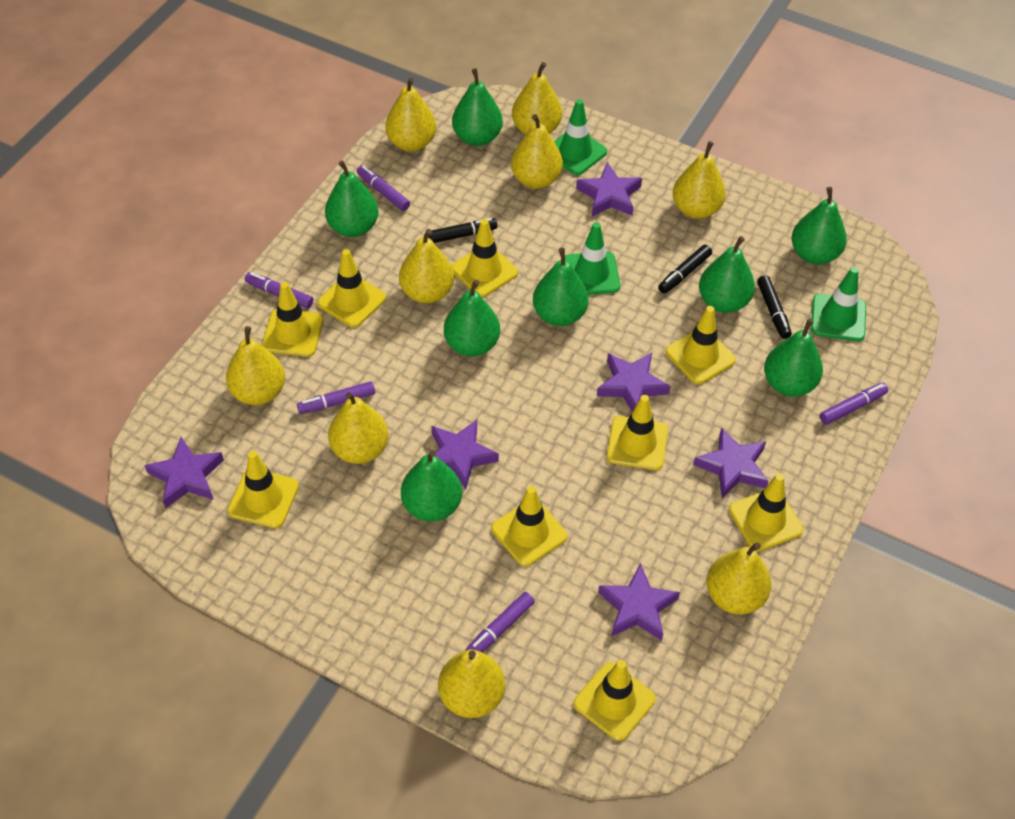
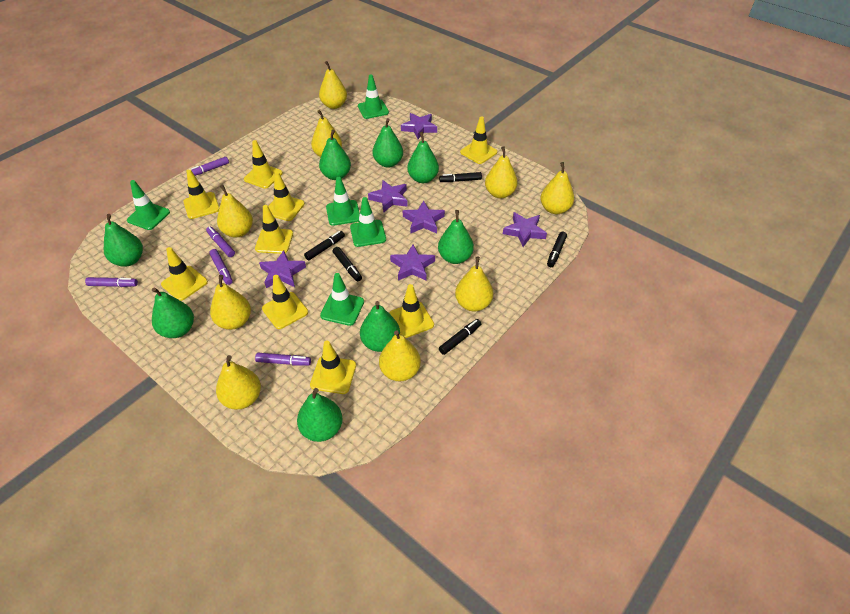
black marker: [428,218,497,243] [658,245,712,294] [757,275,792,339] = 3 -> [304,231,345,260] [333,247,362,281] [439,172,482,182] [439,319,481,355] [547,231,567,267] = 5
green traffic cone: [554,99,607,175] [565,222,620,295] [811,267,866,341] = 3 -> [127,180,170,230] [320,273,364,326] [326,177,360,226] [350,197,386,247] [358,74,389,119] = 5

